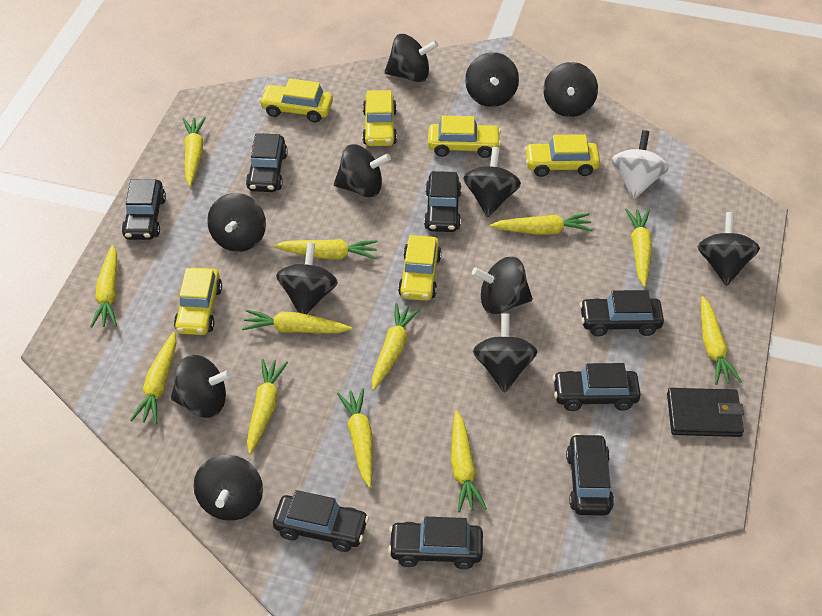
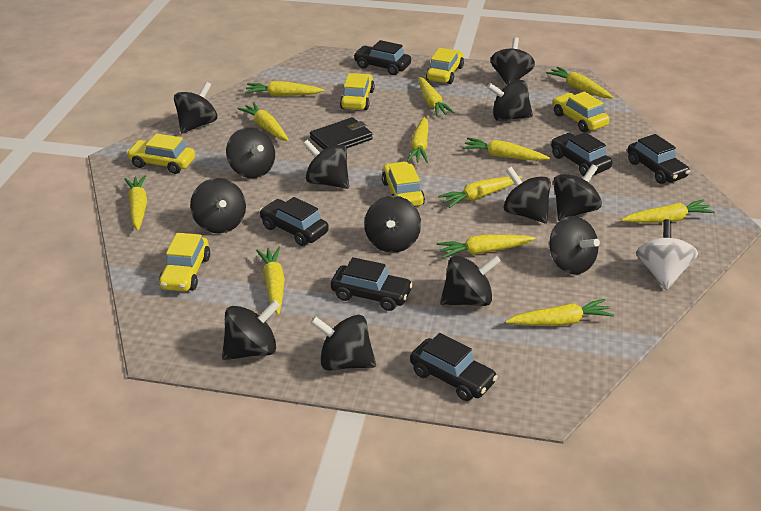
black car: [122,179,166,240] [246,133,288,192] [273,490,369,552] [388,517,483,569] [424,171,462,232] [553,363,641,411] [566,433,614,516] [580,290,664,336] = 8 -> [259,197,329,246] [331,257,413,311] [353,40,411,75] [410,333,498,401] [551,132,612,176] [627,134,690,184] = 6
black spinning top: [171,355,232,418] [193,455,263,521] [207,193,266,252] [276,243,338,314] [334,144,391,197] [384,34,438,82] [463,147,521,217] [465,52,519,107] [472,256,533,314] [473,314,538,393] [544,62,598,117] [697,212,760,286] = 12 -> [174,82,217,134] [190,178,246,233] [222,300,280,360] [226,127,275,178] [303,139,349,189] [310,315,376,371] [364,196,421,253] [440,255,501,306] [487,80,533,121] [491,37,535,85] [504,167,551,223] [549,216,600,275] [553,164,602,221] = 13

